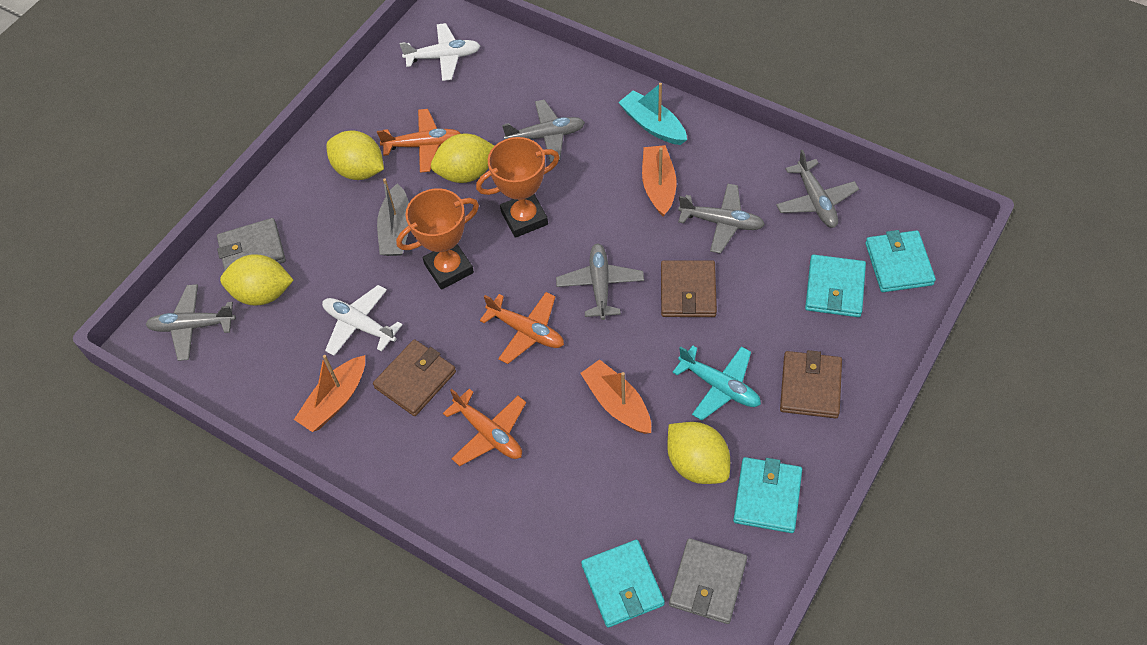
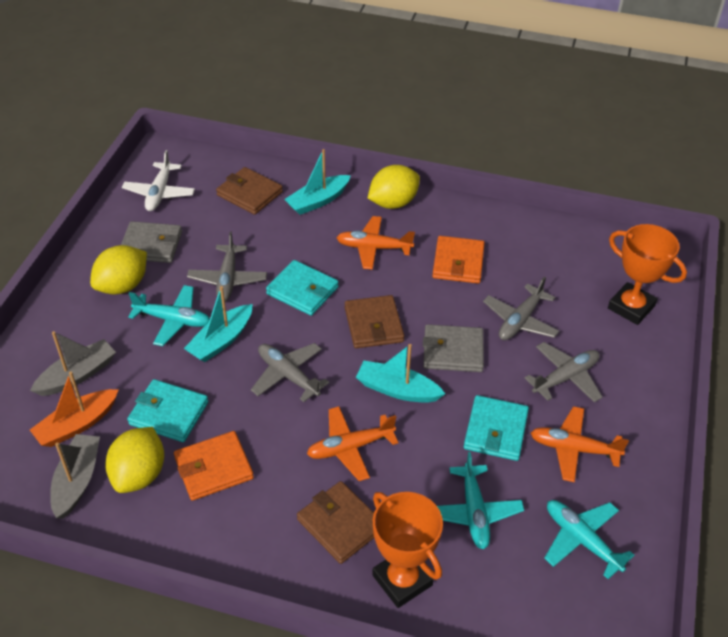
grey boat: [377,178,409,256] = 1 -> [30,331,116,396] [50,434,100,519] = 2
grey plane: [145,284,236,361] [502,100,585,163] [556,244,644,320] [678,183,765,254] [776,150,859,228] = 5 -> [187,231,267,302] [251,343,329,402] [483,276,559,340] [525,342,602,402] = 4
orange boat: [294,355,365,432] [580,359,651,434] [642,145,676,217] = 3 -> [30,371,119,447] = 1
orange wallet: none = 0 -> [174,431,254,501] [432,236,485,284] = 2
turquoise boat: [618,83,687,145] = 1 -> [184,286,253,362] [284,149,351,215] [356,344,445,403] = 3
turquoise plane: [672,345,761,421] = 1 -> [128,285,210,346] [437,452,524,549] [544,500,634,579] = 3
turquoise wallet: [581,540,665,627] [733,457,802,533] [805,255,866,317] [865,230,936,292] = 4 -> [127,379,208,442] [266,260,339,316] [464,395,529,461] = 3
white plane: [322,285,403,356] [399,23,480,81] = 2 -> [122,150,195,211] = 1
yellow lemon: [220,254,294,305] [326,131,384,180] [431,133,494,183] [667,422,730,484] = 4 -> [90,245,147,295] [105,427,164,493] [368,165,420,209] = 3

